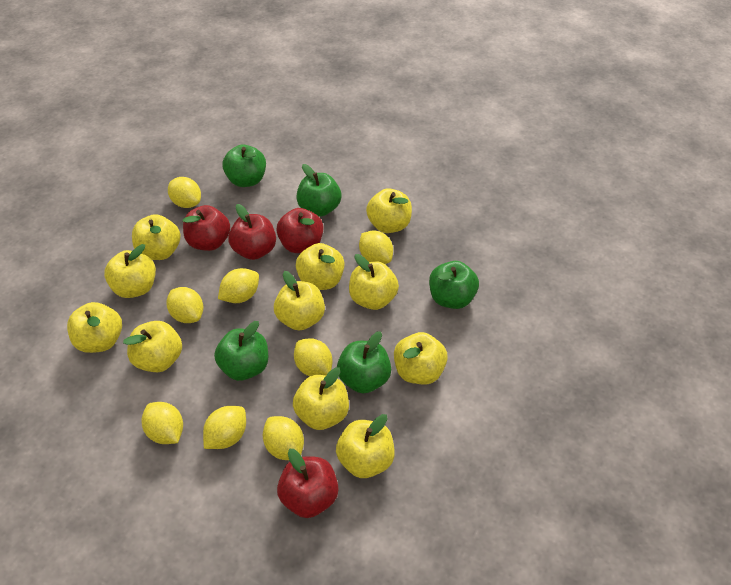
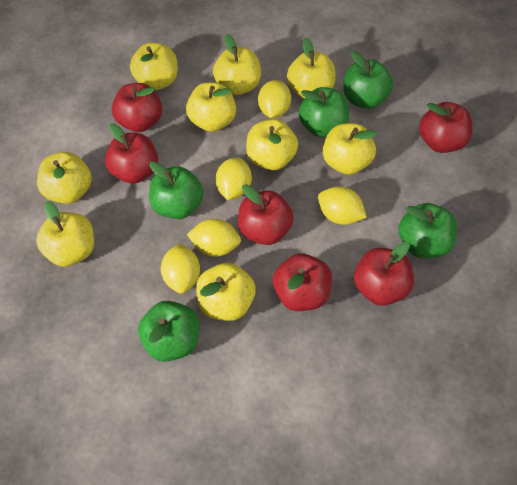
red apple: [183,205,230,251] [228,204,276,260] [276,208,323,253] [277,449,339,518] = 4 -> [105,123,158,184] [112,83,162,132] [238,184,294,245] [273,253,332,311] [354,241,414,306] [419,102,472,153] = 6
yellow apple: [67,302,122,353] [104,244,156,298] [123,321,182,372] [132,214,181,260] [274,271,325,331] [293,367,349,430] [296,243,345,290] [336,414,395,478] [349,254,399,310] [366,188,412,233] [394,332,448,384] = 11 -> [36,201,94,267] [37,152,92,204] [130,43,178,90] [186,82,236,132] [196,263,256,321] [213,34,261,95] [246,119,298,170] [287,38,336,99] [323,123,377,175] = 9
yellow lemon: [142,402,183,444] [166,287,204,323] [168,177,201,208] [203,406,246,449] [218,268,259,303] [263,416,304,460] [294,338,332,376] [359,231,393,264] = 8 -> [161,244,200,294] [187,219,241,257] [215,157,252,200] [258,80,291,118] [318,186,367,225] = 5

